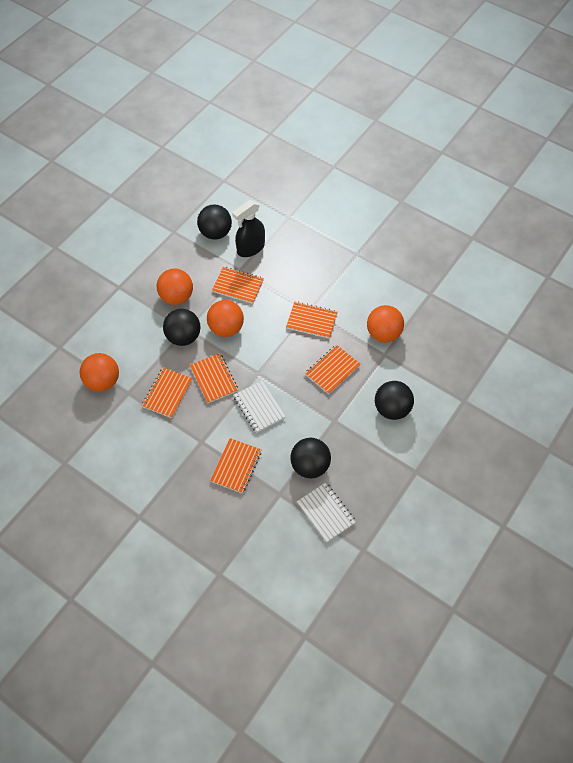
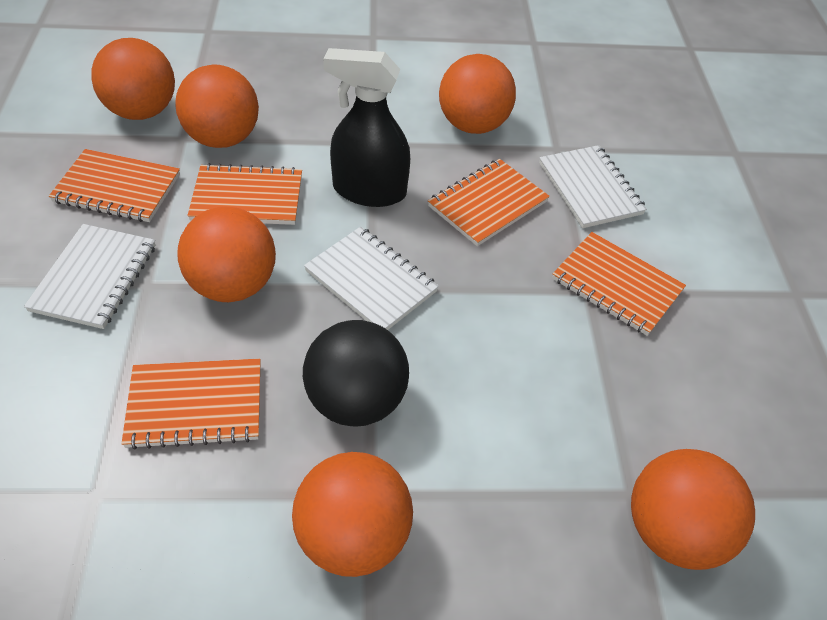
black ball: [163,309,201,346] [197,204,232,240] [290,438,331,478] [375,381,414,420] = 4 -> [303,320,409,427] = 1
orange ball: [80,353,119,392] [157,269,193,305] [207,300,244,337] [367,305,404,342] = 4 -> [91,38,175,120] [175,64,259,148] [177,207,276,302] [292,452,413,577] [439,54,516,134] [631,449,755,570] = 6
orange notebook: [142,368,193,418] [190,353,238,403] [210,438,262,493] [212,267,264,304] [286,302,338,339] [305,345,360,394] = 6 -> [49,149,180,222] [121,359,261,449] [188,163,302,225] [428,159,550,246] [552,232,686,336] = 5
white notebook: [233,380,286,433] [297,482,356,542] = 2 -> [24,224,156,329] [304,227,439,330] [539,145,647,228] = 3

